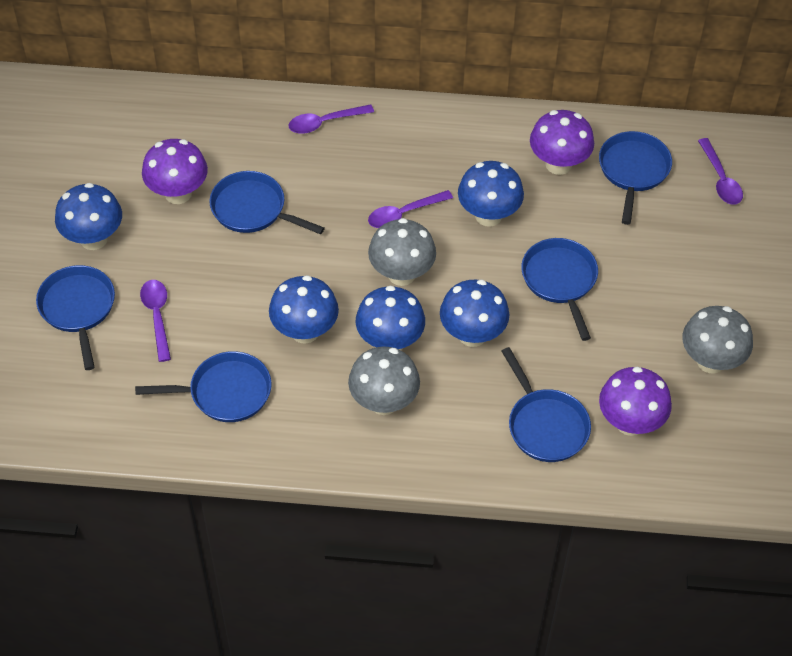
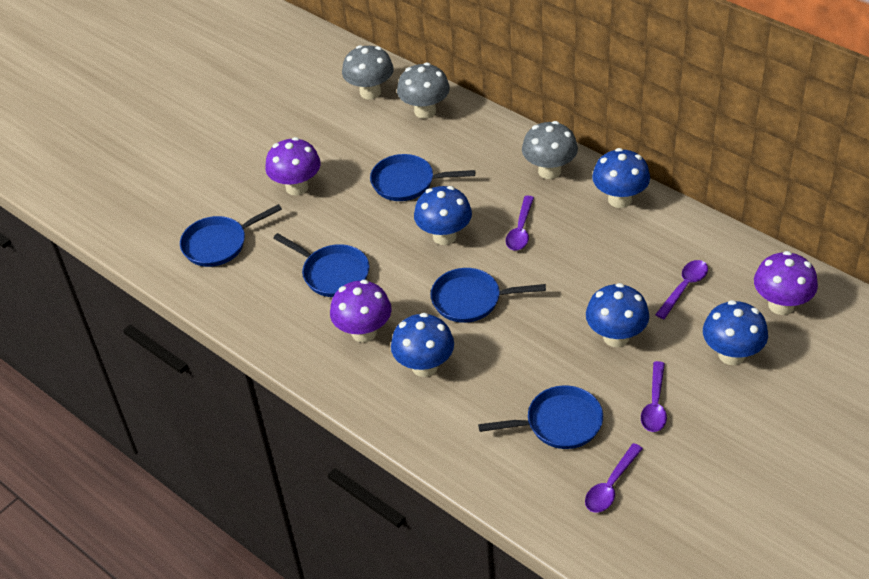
blue pan: [36,265,115,370] [135,351,272,422] [209,171,325,234] [501,347,591,462] [521,238,598,341] [599,131,672,225] = 6 -> [180,204,282,267] [273,233,370,297] [370,154,475,201] [431,268,546,323] [478,385,603,449] = 5

